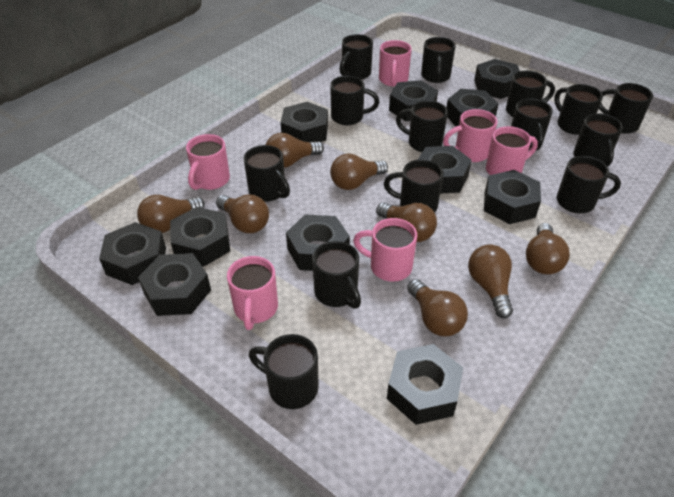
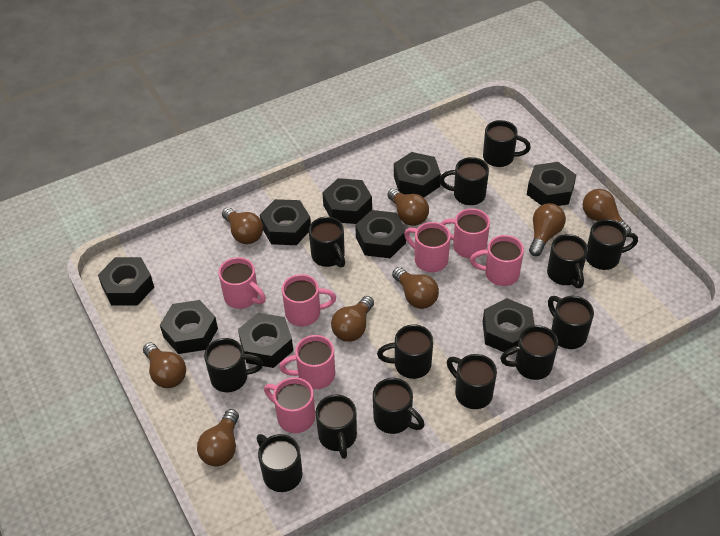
black mug: [244,145,290,202] [249,334,319,409] [312,241,361,309] [330,76,379,125] [339,34,373,80] [384,159,444,213] [396,101,448,152] [421,37,456,83] [506,71,555,117] [511,99,553,151] [554,84,603,135] [557,156,621,213] [574,113,623,167] [599,83,653,134] = 14 -> [204,338,263,392] [257,434,303,492] [309,217,345,267] [316,394,357,459] [373,378,425,434] [377,324,433,379] [439,157,489,205] [447,354,497,409] [483,120,531,167] [500,325,558,380] [547,234,588,288] [548,296,594,349] [586,219,638,270] = 13
black nut: [99,222,166,285] [138,253,211,316] [170,207,230,267] [281,102,328,142] [286,214,350,271] [387,344,463,425] [389,80,438,121] [418,146,472,193] [446,89,499,126] [474,59,520,99] [484,170,541,224] = 11 -> [98,257,154,305] [160,300,218,354] [238,313,293,368] [260,199,311,245] [322,178,372,224] [355,210,406,258] [394,152,441,198] [483,298,535,355] [527,162,576,206] = 9
pink mug: [186,134,230,190] [227,256,278,330] [353,218,417,282] [379,40,412,87] [443,109,498,162] [486,126,538,175] = 6 -> [218,257,266,309] [264,377,315,433] [279,335,335,389] [282,274,336,326] [404,222,451,272] [441,208,490,258] [470,235,524,286] = 7

